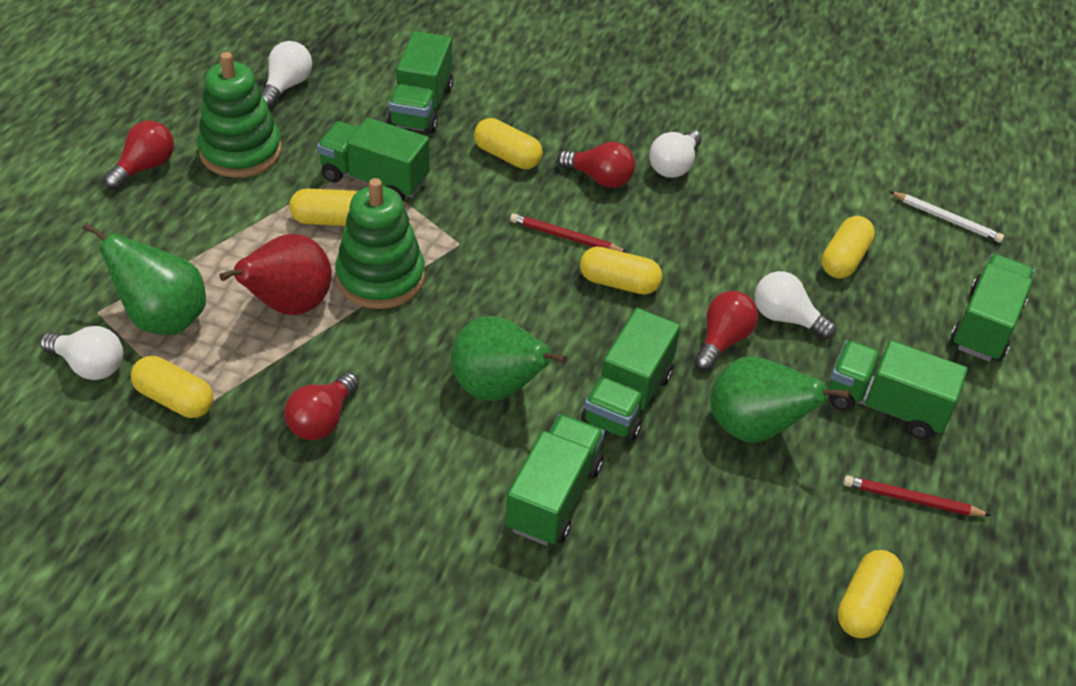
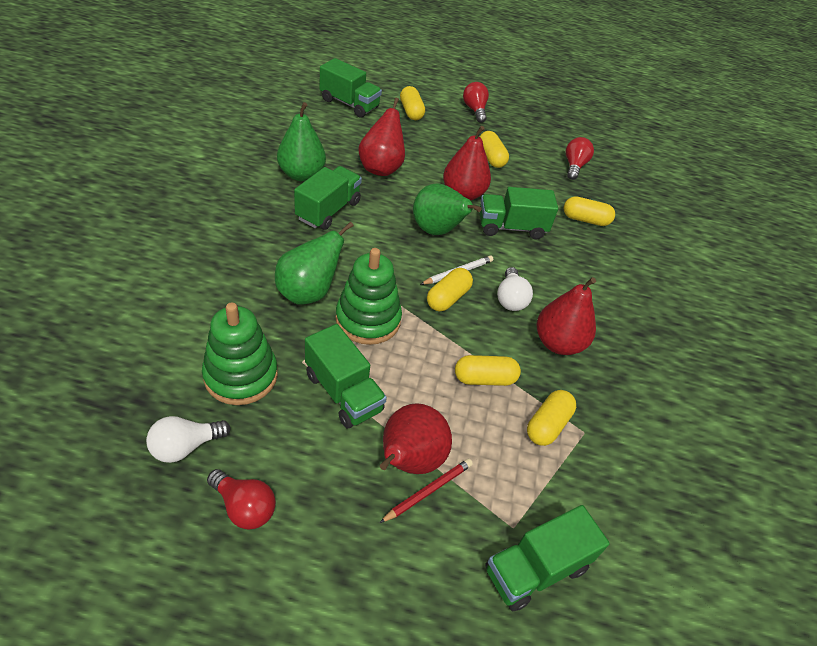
green truck: [317,117,430,201] [387,31,453,134] [506,414,605,546] [581,308,681,442] [829,340,968,439] [950,254,1034,362] = 6 -> [294,166,362,230] [305,324,387,428] [320,58,382,118] [479,187,558,239] [485,505,610,611] = 5
red light bulb: [104,120,174,189] [284,372,359,440] [557,142,635,188] [694,291,758,370] = 4 -> [207,469,276,530] [463,82,489,123] [566,137,594,180] = 3
red pear: [219,234,332,315] = 1 -> [358,98,405,176] [380,403,452,474] [443,126,491,201] [537,277,596,355] = 4
red pencil: [510,213,628,253] [843,475,991,516] = 2 -> [380,458,473,523] = 1
white light bulb: [40,326,123,380] [261,41,312,108] [649,130,702,178] [755,271,836,340] = 4 -> [146,416,231,463] [497,267,533,311] = 2

